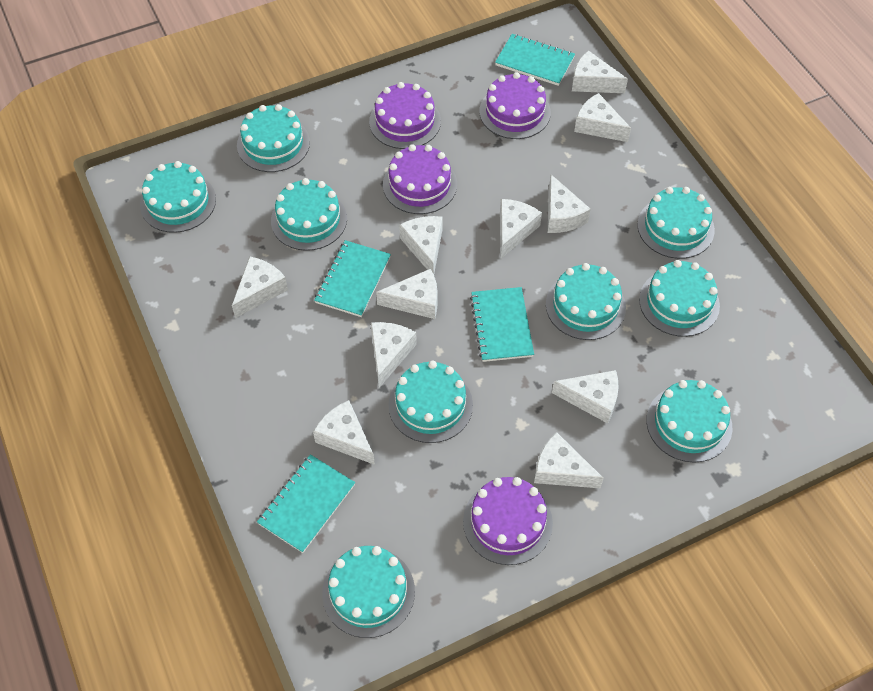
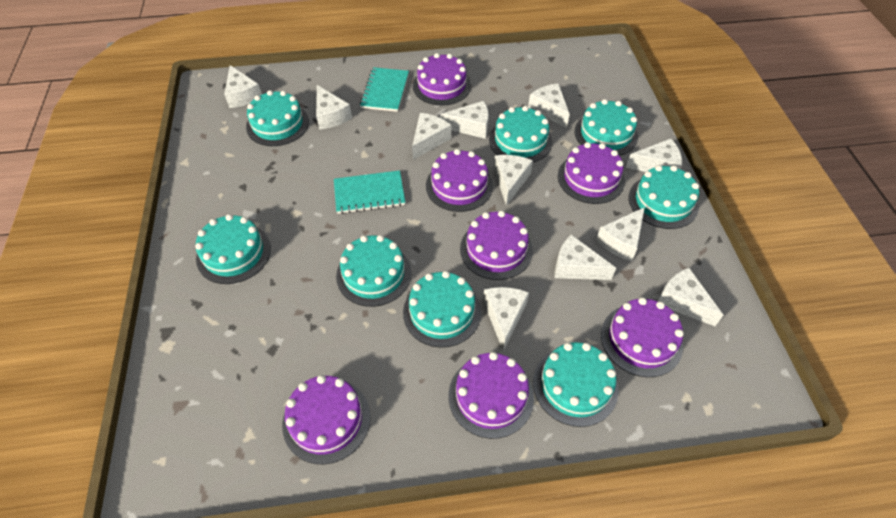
purple cake: [369,82,441,149] [383,144,457,214] [463,477,553,565] [479,72,551,139] = 4 -> [282,375,371,464] [413,53,471,106] [426,149,493,212] [448,352,534,439] [460,211,533,280] [558,142,625,204] [601,297,684,377] = 7
turquoise cake: [140,161,216,233] [237,104,310,172] [271,178,347,251] [322,546,415,638] [388,361,473,443] [546,263,626,340] [637,187,715,259] [639,260,720,337] [646,380,732,463] = 9 -> [195,214,271,284] [246,90,309,146] [336,235,411,307] [403,271,481,348] [489,106,552,162] [533,342,618,427] [575,99,638,156] [629,165,699,229] = 8
turquoise notebook: [257,454,355,553] [314,240,391,317] [470,287,534,362] [495,34,575,86] = 4 -> [334,170,405,214] [360,67,409,112] = 2

